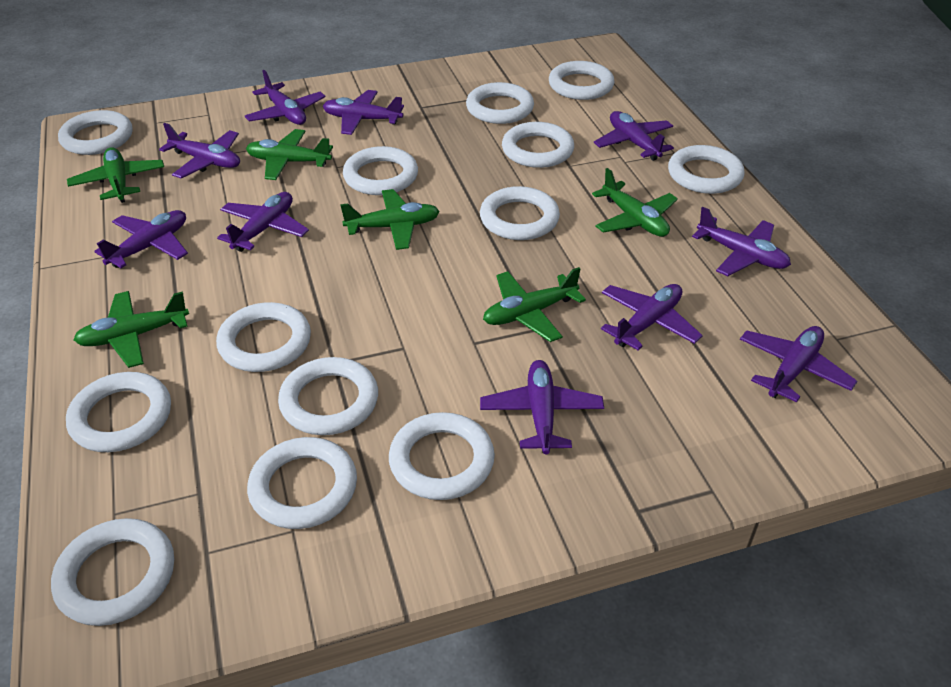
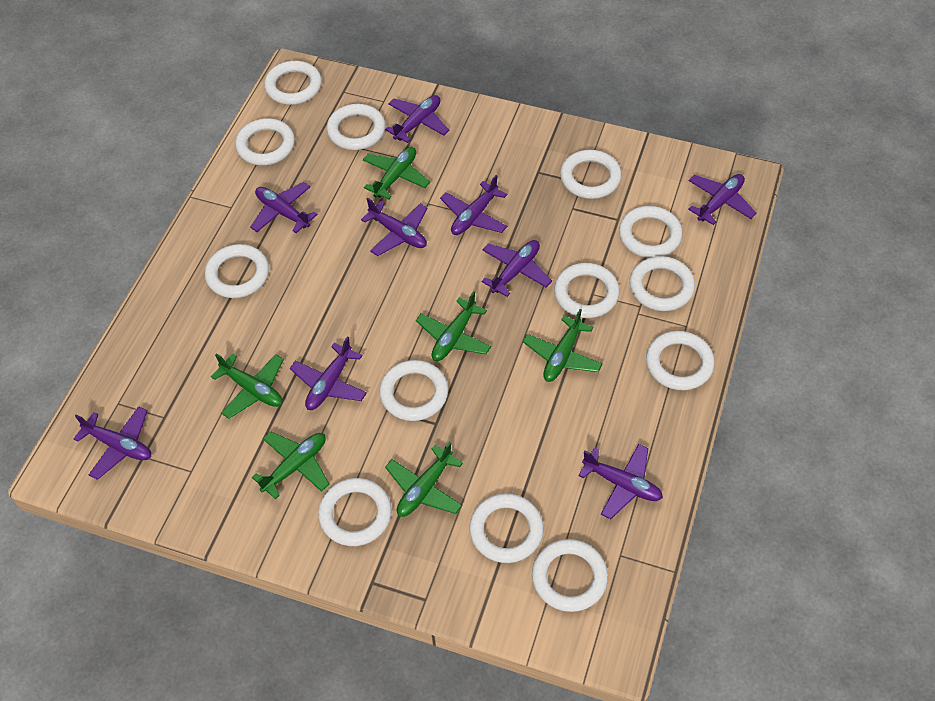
purple plane: [94,210,188,268] [159,123,240,178] [217,192,309,252] [245,70,326,125] [323,90,404,135] [480,360,604,454] [594,111,674,161] [601,284,703,350] [692,207,791,276] [740,326,857,403] = 10 -> [74,406,151,480] [250,182,317,233] [290,336,367,410] [361,198,428,256] [385,95,450,143] [440,175,507,235] [482,240,552,297] [578,444,663,519] [688,174,757,225] = 9

